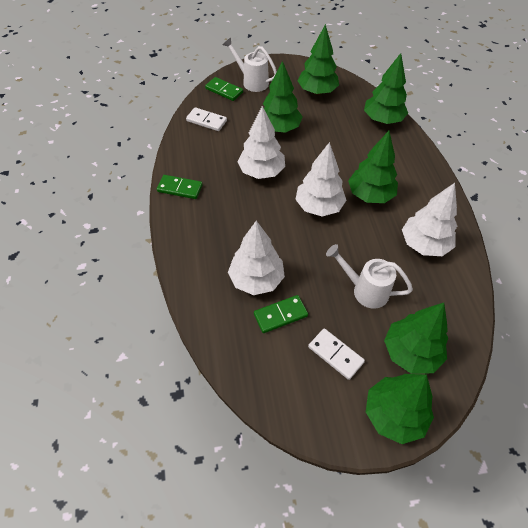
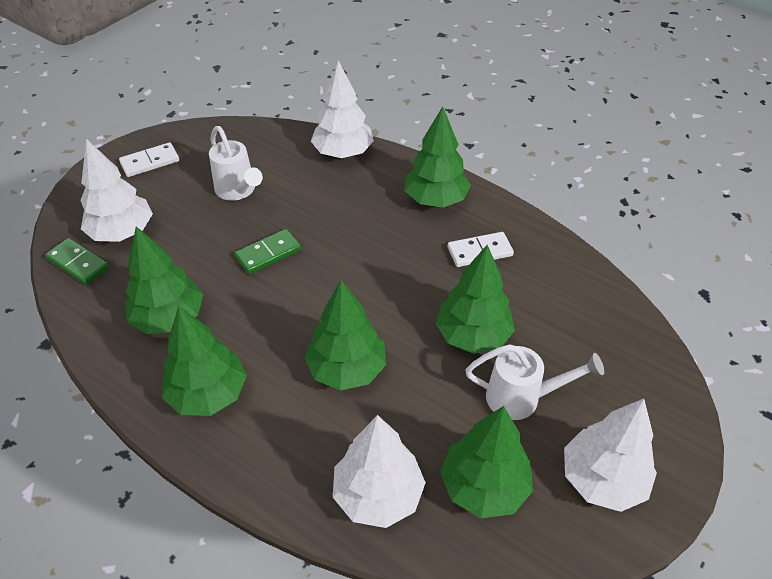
green domino: [157,175,203,199] [205,77,243,101] [254,295,308,333] = 3 -> [45,238,109,285] [234,229,301,274] = 2

